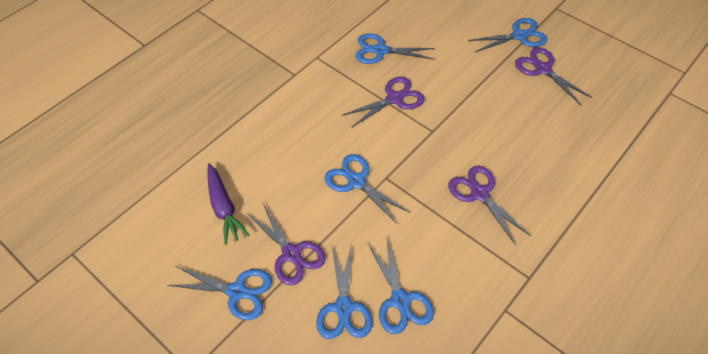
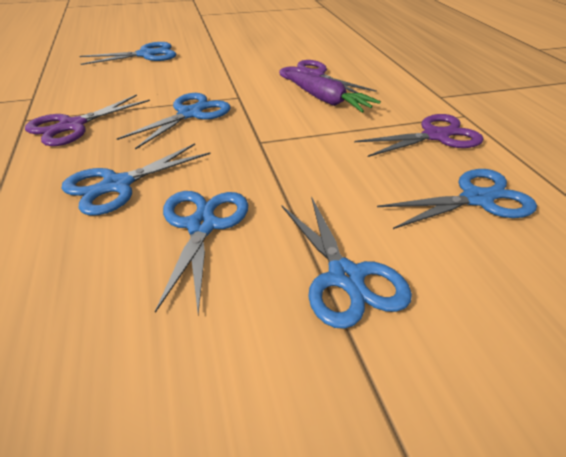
purple scissors: [246,202,326,285] [343,76,424,128] [448,165,531,245] [515,47,592,105] = 4 -> [25,94,150,146] [279,60,377,93] [354,114,484,157] = 3

